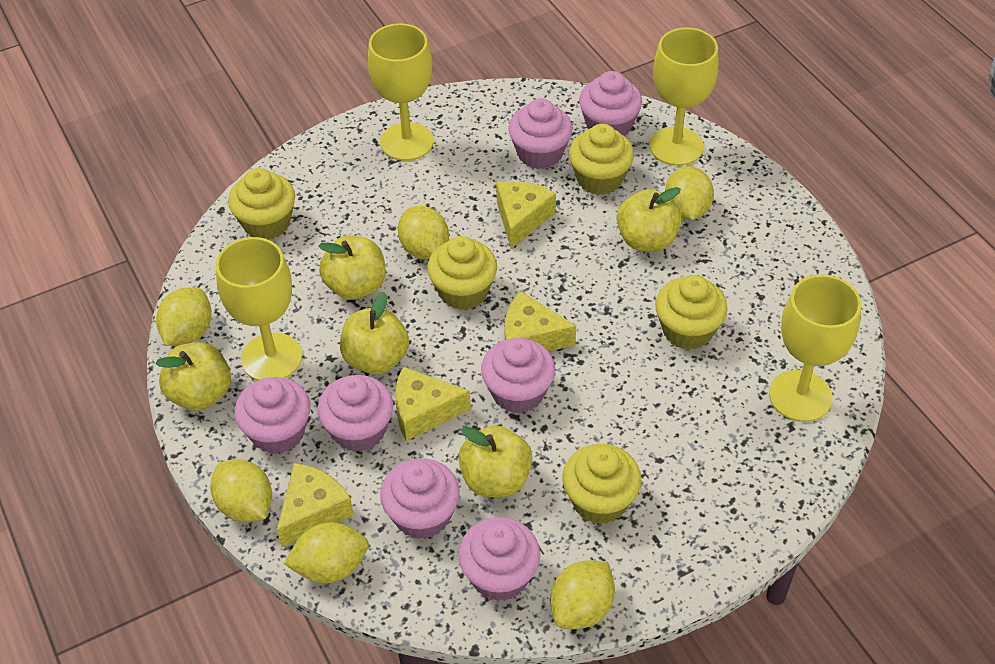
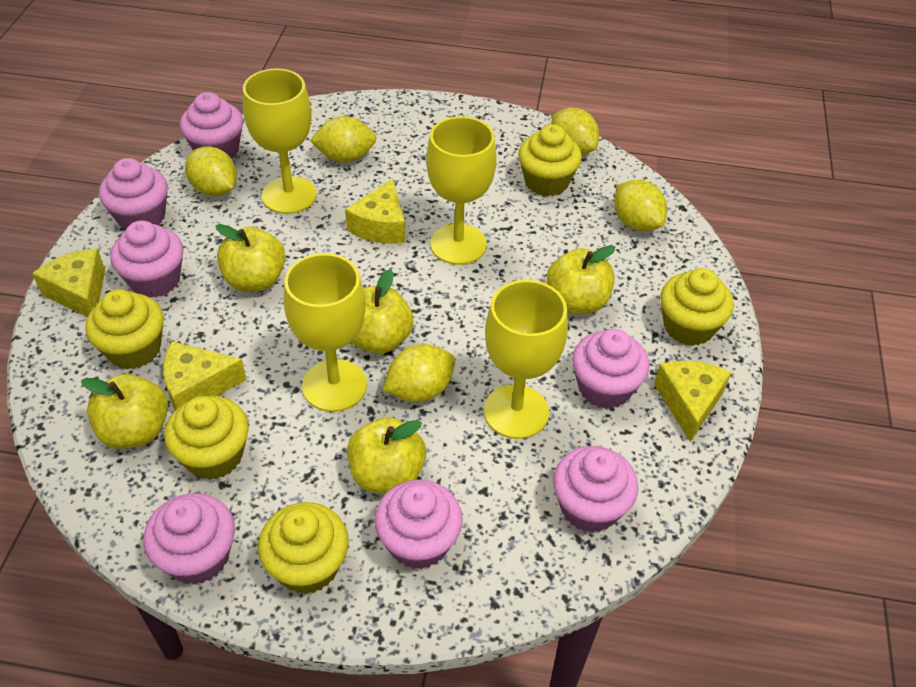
yellow lemon: [156,287,212,346] [210,459,272,522] [284,523,369,583] [398,206,449,260] [550,561,615,629] [665,166,714,220] = 6 -> [185,146,237,196] [310,116,376,162] [383,344,455,402] [551,108,599,155] [614,180,667,231] = 5

